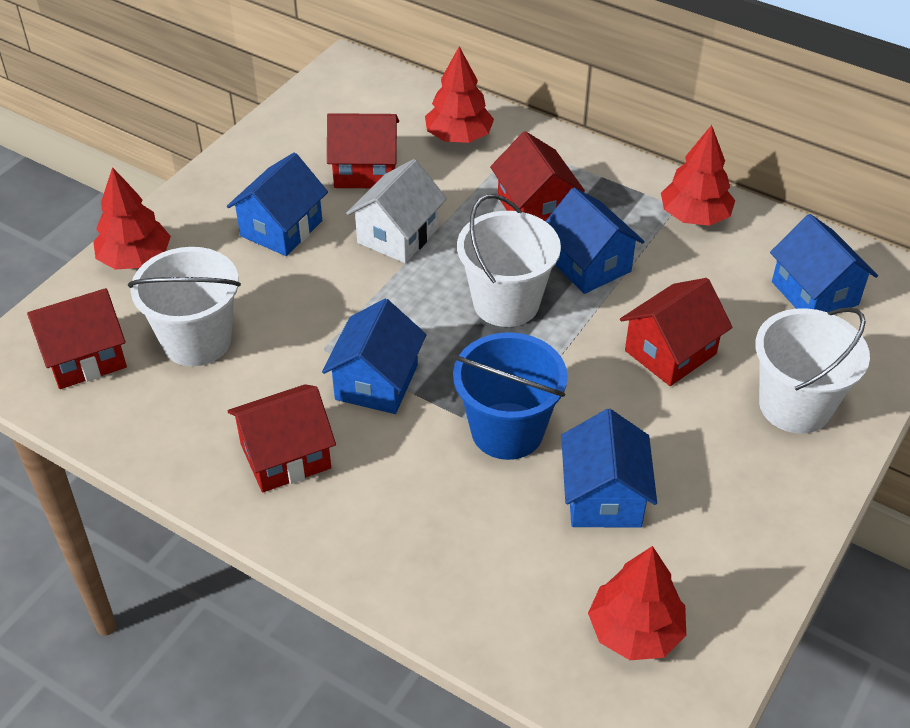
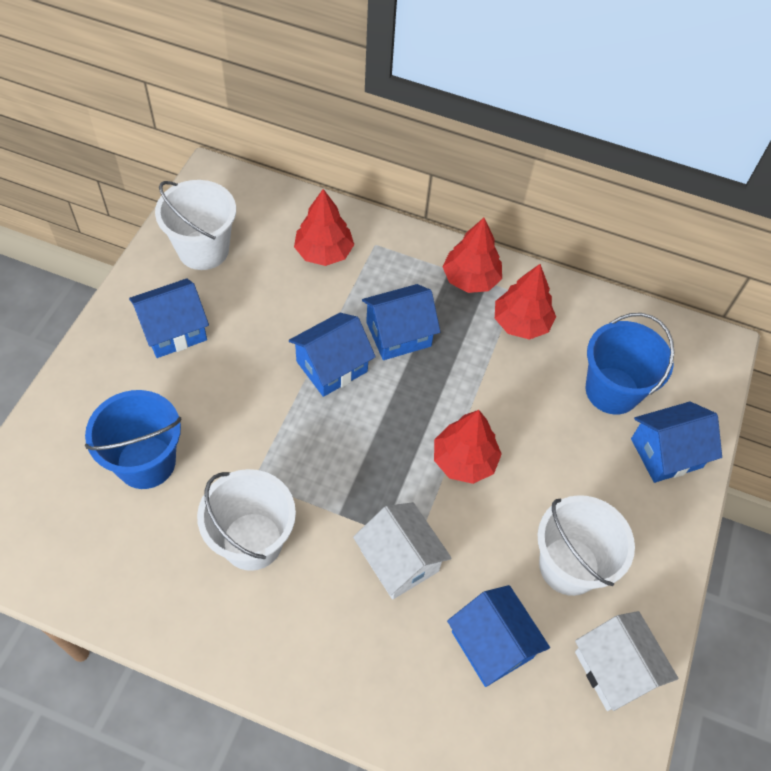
blue bucket: [453,332,567,460] = 1 -> [85,390,181,489] [586,313,674,415] = 2
red house: [27,288,127,389] [228,384,336,492] [327,113,399,188] [490,131,585,221] [620,278,733,386] = 5 -> none = 0
white house: [346,159,447,263] = 1 -> [353,502,451,599] [575,611,678,711] = 2

